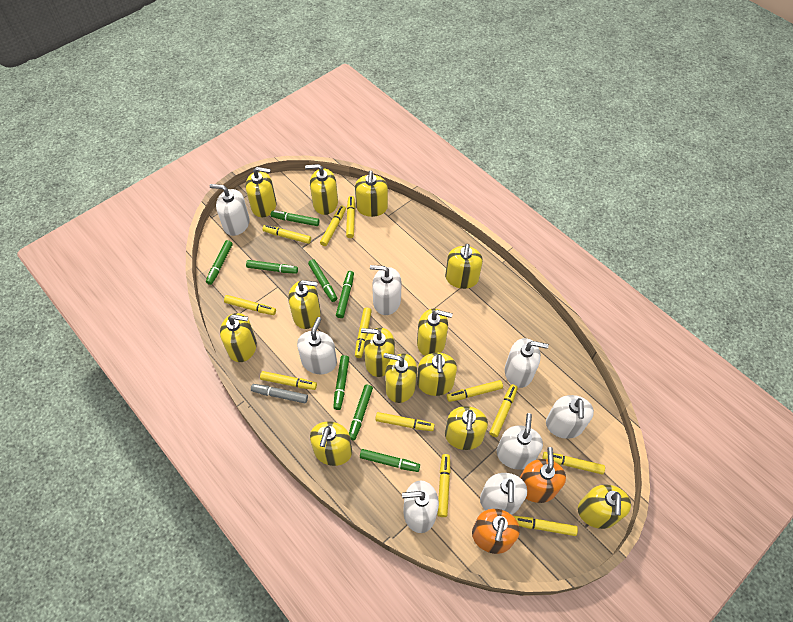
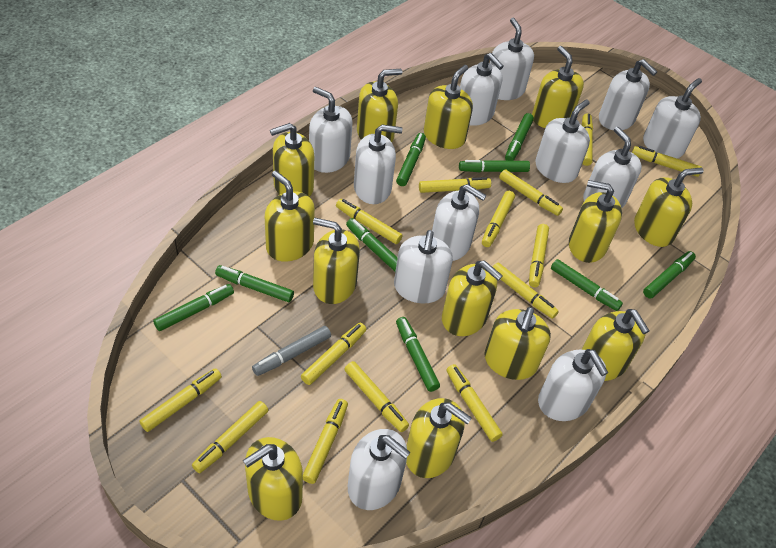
green marker: [206,240,233,285] [246,260,298,274] [271,210,320,226] [308,259,337,302] [333,355,349,410] [336,271,354,318] [349,385,373,440] [360,449,420,472] = 8 -> [153,284,234,331] [215,265,294,302] [346,218,398,272] [396,133,426,186] [396,317,440,392] [459,160,530,172] [505,113,534,161] [551,259,623,311] [643,251,696,299] = 9
orange soap dispenser: [472,509,520,554] [520,447,566,503] = 2 -> none = 0
white soap dispenser: [210,184,250,236] [297,317,337,374] [370,265,402,315] [402,481,439,533] [480,473,527,515] [497,413,543,470] [505,338,549,388] [546,395,594,439] = 8 -> [309,87,352,173] [348,429,411,510] [354,124,402,204] [394,230,453,304] [432,184,487,261] [460,53,504,126] [490,18,534,100] [535,99,590,183] [538,349,608,421] [583,127,642,208] [599,59,657,130] [643,78,702,158] = 12
yellow marker: [224,295,276,315] [260,371,317,390] [263,225,311,244] [320,206,346,246] [346,196,355,238] [355,308,372,358] [375,412,435,431] [437,454,450,517] [447,380,503,402] [489,384,518,437] [513,516,578,536] [542,452,605,474] = 12 -> [139,368,222,432] [192,401,268,473] [301,323,366,385] [303,399,348,484] [336,199,402,244] [344,361,409,432] [419,177,491,193] [447,364,503,442] [482,191,515,247] [493,263,559,319] [499,169,563,216] [529,224,549,287] [582,113,593,166] [632,146,701,177] = 14

